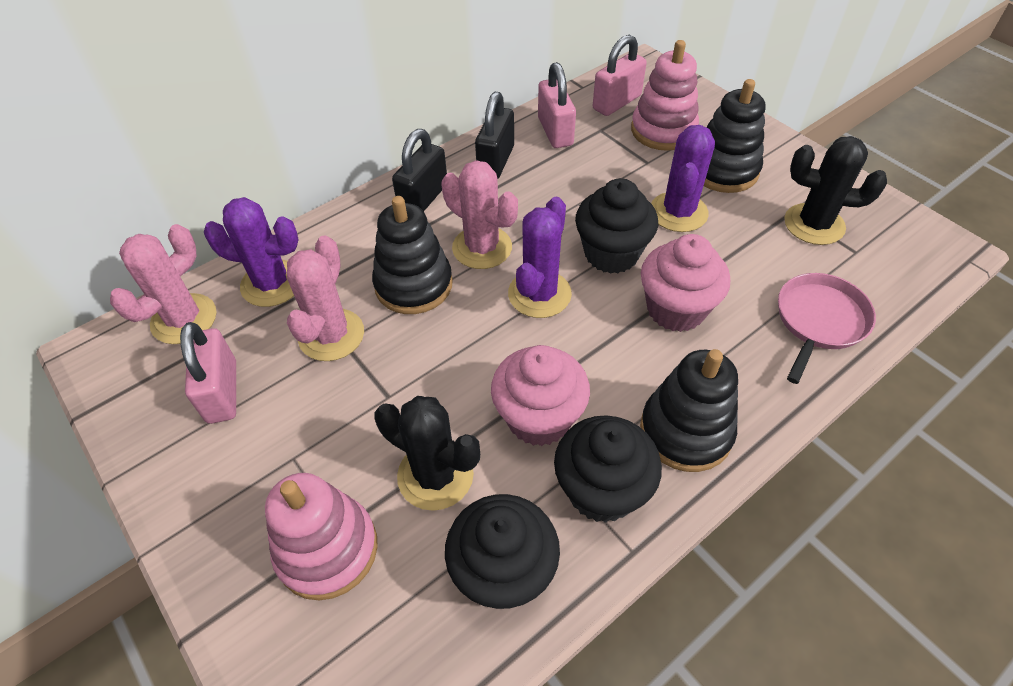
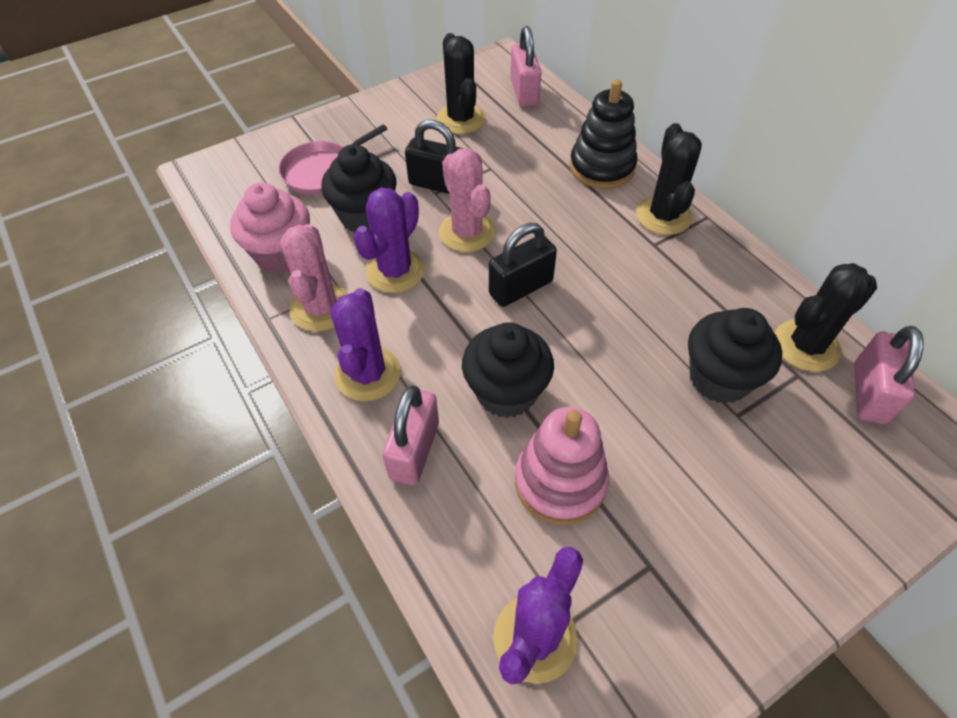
black cactus: [375,396,480,511] [784,136,887,245] = 2 -> [437,33,486,134] [636,123,702,235] [775,263,877,372] = 3
black stacking toy: [372,196,453,314] [640,349,738,472] [704,79,766,193] = 3 -> [570,80,637,189] = 1
pink cactus: [110,224,216,344] [287,235,364,361] [441,160,518,269] = 3 -> [280,224,348,332] [439,148,496,252] = 2
pink cupcake: [491,345,590,446] [641,234,730,332] = 2 -> [230,182,310,274] = 1
pink stacking toy: [265,473,378,601] [631,40,699,151] = 2 -> [515,407,609,525] = 1

